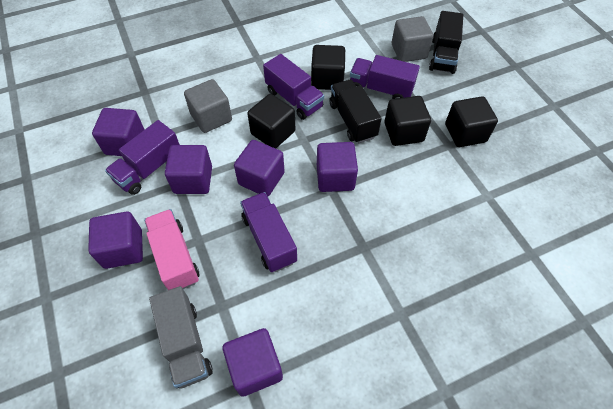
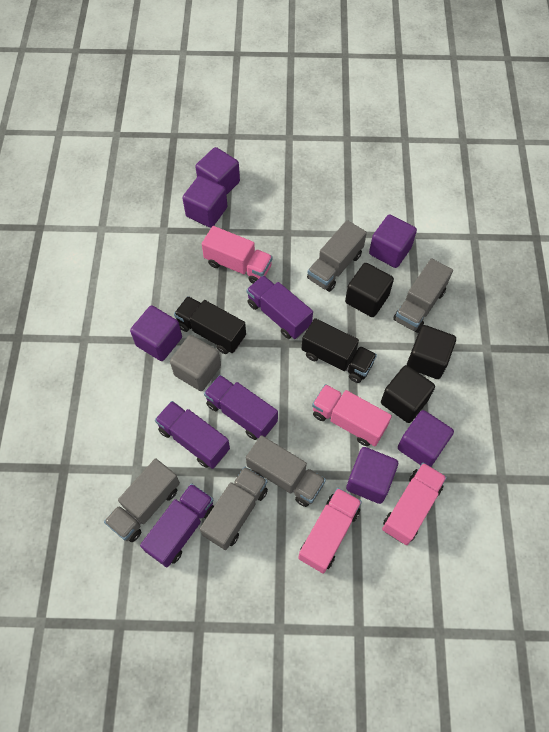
black cube: [247,94,295,149] [311,45,345,90] [384,96,431,146] [445,96,498,147] = 4 -> [345,263,394,317] [381,365,435,423] [407,325,456,379] = 3
grey cube: [184,79,232,133] [392,16,433,62] = 2 -> [170,335,221,391] = 1
grey truck: [149,286,213,389] = 1 -> [104,458,180,542] [200,467,268,550] [246,435,326,507] [307,220,367,292] [393,258,453,333] = 5
pink truck: [144,209,200,290] = 1 -> [202,226,273,284] [298,488,362,574] [312,384,392,446] [382,463,447,545] = 4

